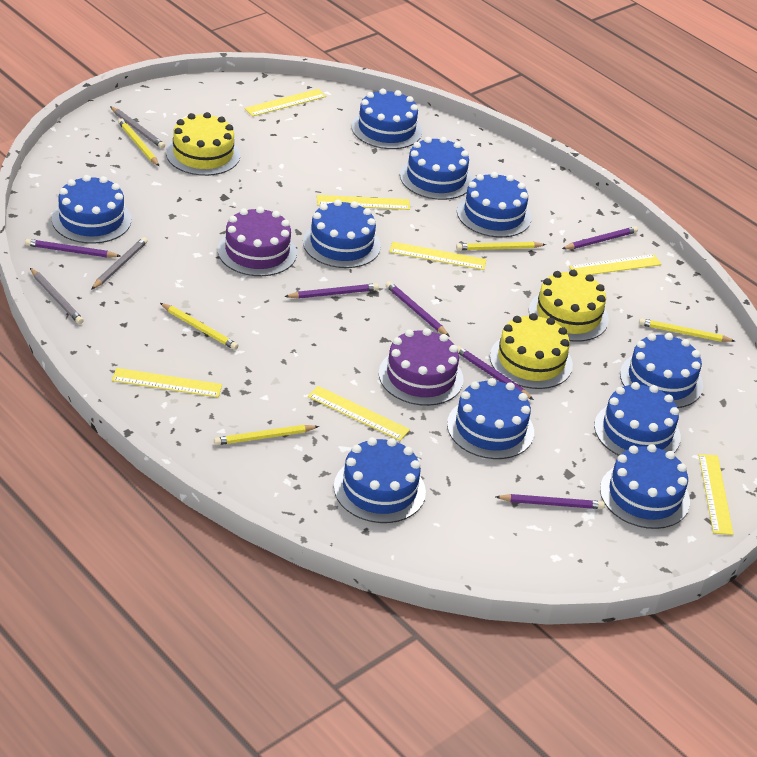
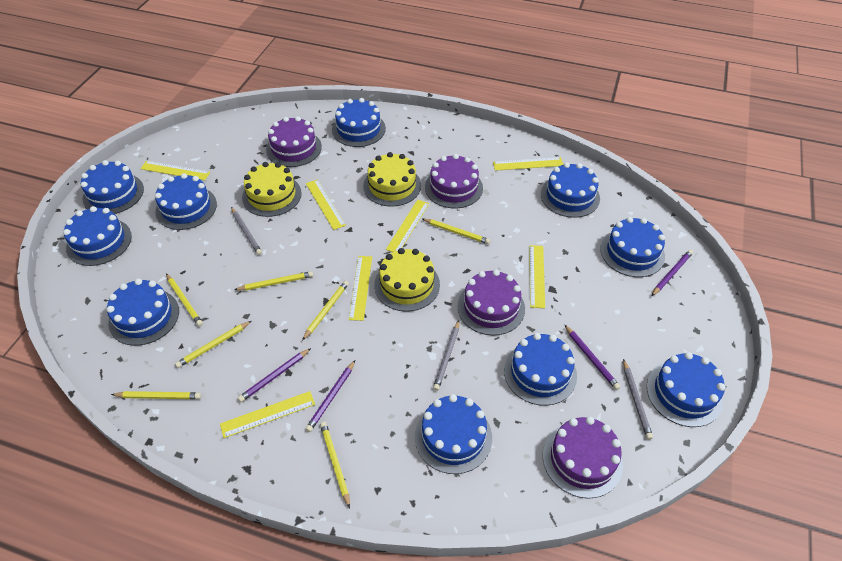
purple cake: [218,206,297,276] [379,328,464,406] = 2 -> [266,116,322,167] [425,154,483,208] [457,269,525,336] [543,417,623,498] = 4
purple pencil: [25,239,120,258] [284,283,379,299] [386,281,450,337] [457,346,534,400] [496,494,605,509] [562,226,638,249] = 6 -> [238,348,311,402] [306,360,355,432] [565,325,620,390] [652,250,693,296] = 4
yellow pencil: [118,118,159,166] [160,303,238,350] [214,425,319,445] [456,242,546,251] [639,318,735,342] = 5 -> [111,391,201,399] [166,274,203,326] [175,321,251,368] [234,271,313,290] [302,281,349,340] [320,422,350,508] [423,219,490,244] = 7

